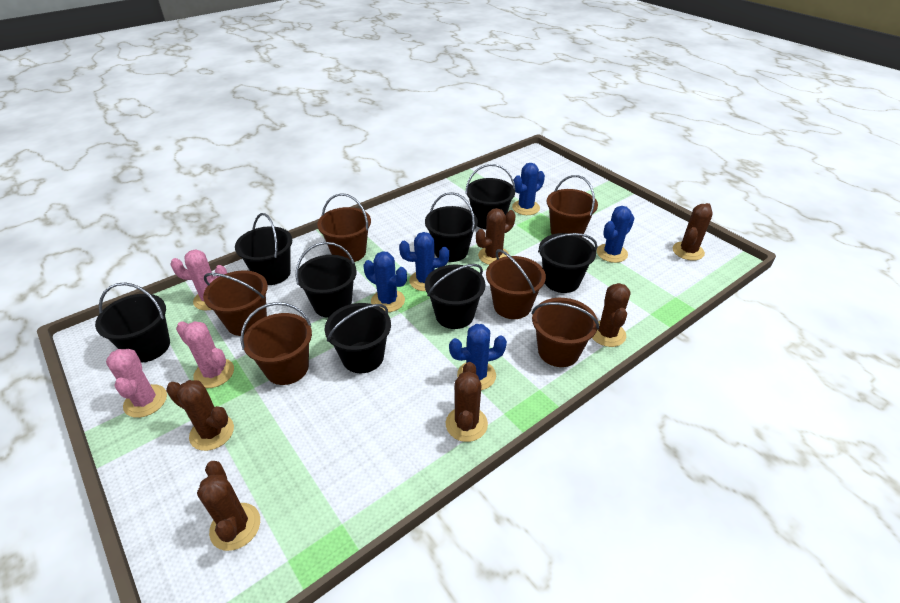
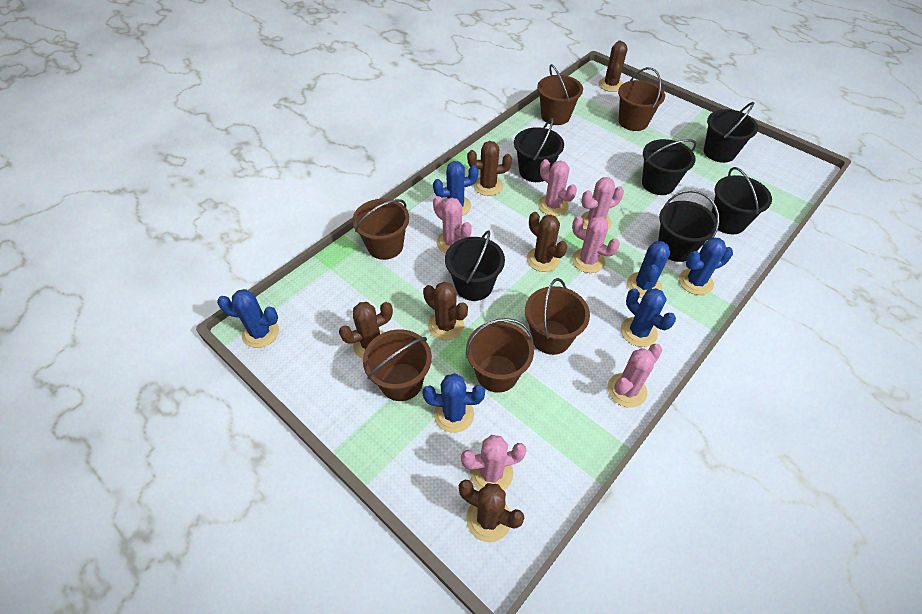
black bucket: [95,282,170,363] [235,213,292,285] [295,242,357,318] [325,303,391,373] [425,192,478,262] [425,264,485,329] [465,164,515,229] [538,233,597,293] = 8 -> [445,230,505,301] [514,118,564,182] [642,139,696,195] [658,190,719,262] [704,102,758,163] [712,167,772,234] = 6
blue cactus: [363,251,407,312] [399,232,449,291] [449,324,507,390] [512,163,545,215] [597,206,635,263] = 5 -> [217,289,279,348] [422,373,485,433] [433,161,478,216] [621,288,676,347] [627,241,670,298] [679,237,733,295] = 6
pink cactus: [106,349,167,418] [170,250,227,310] [176,321,234,388] = 3 -> [433,196,472,253] [461,435,527,490] [538,159,577,216] [572,216,620,273] [581,177,624,230] [608,344,662,408] = 6

